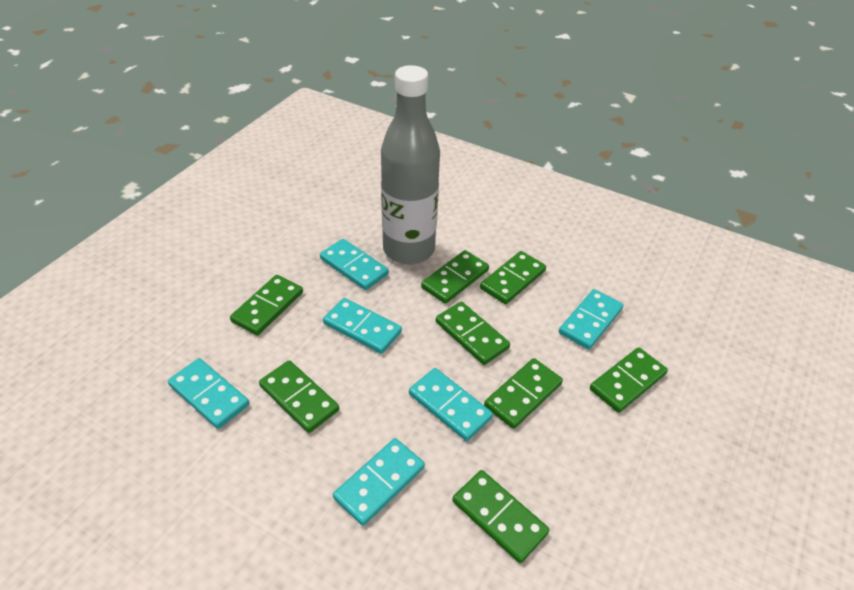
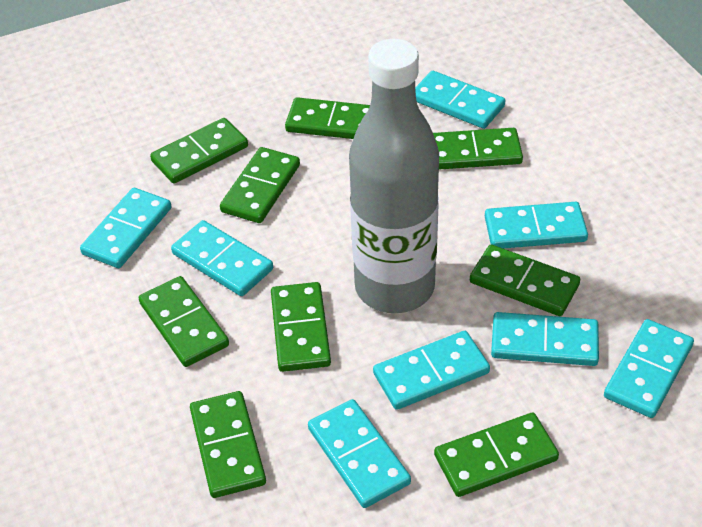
green domino: [230,275,303,335] [259,360,339,433] [421,250,489,304] [436,302,510,365] [452,470,549,563] [480,251,546,304] [484,358,563,429] [590,347,668,413] = 8 -> [139,276,229,367] [150,118,248,184] [190,391,266,498] [220,147,300,223] [271,282,331,372] [285,97,370,139] [433,128,523,170] [434,413,559,497] [470,245,580,316] = 9
turquoise domino: [168,358,249,429] [320,239,389,290] [323,298,402,354] [333,438,425,526] [409,368,493,441] [559,289,623,350] = 6 -> [80,188,171,268] [171,220,273,296] [308,399,411,508] [373,331,490,410] [415,71,506,129] [485,202,588,249] [491,312,599,366] [604,319,694,418] = 8

